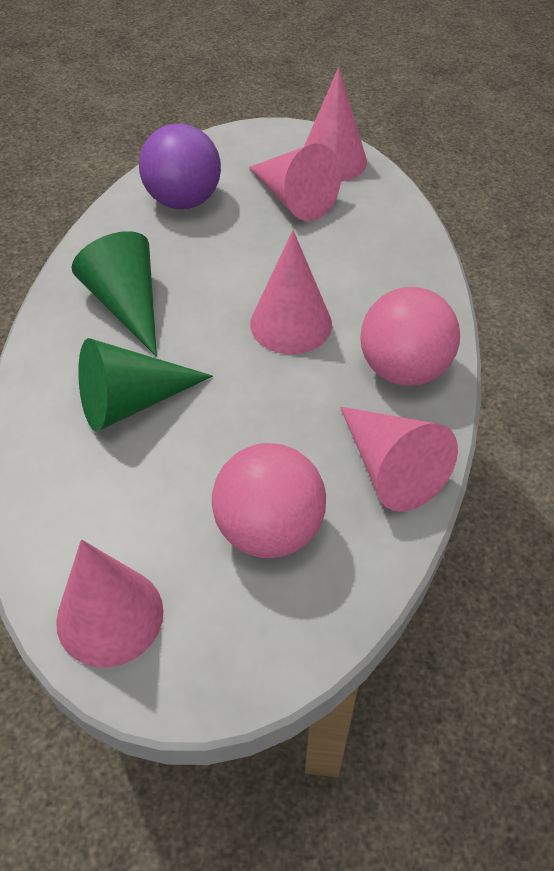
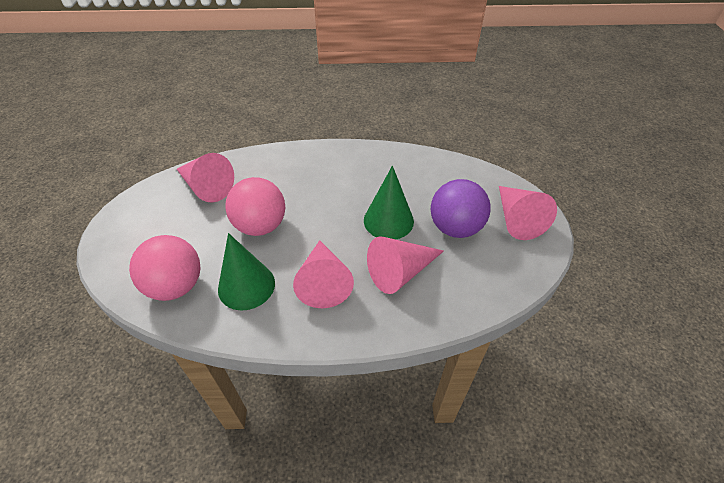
pink cone: [56,539,164,667] [248,144,341,221] [250,230,332,354] [304,67,367,181] [340,407,458,512] = 5 -> [177,153,234,202] [293,240,354,308] [367,236,444,294] [499,186,557,240] = 4

